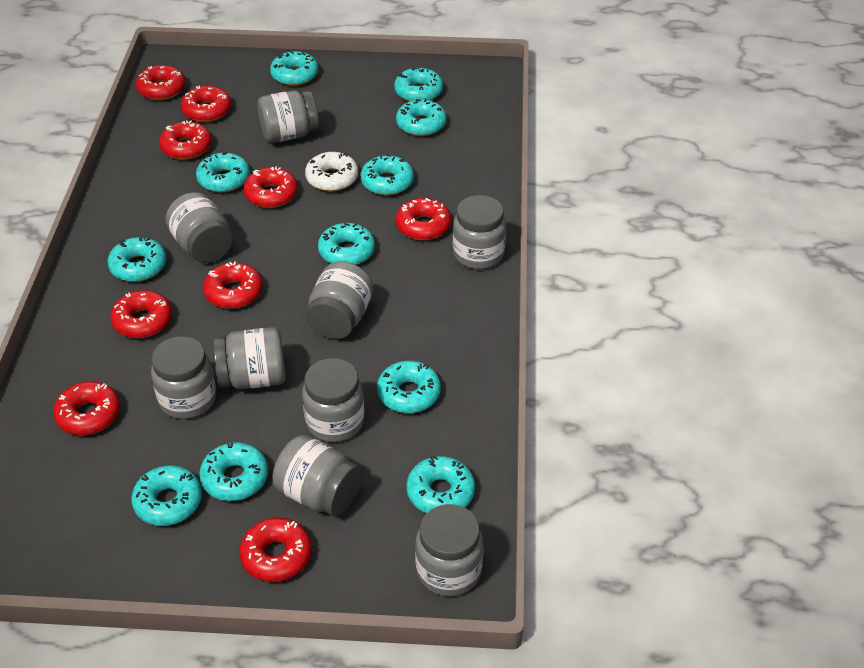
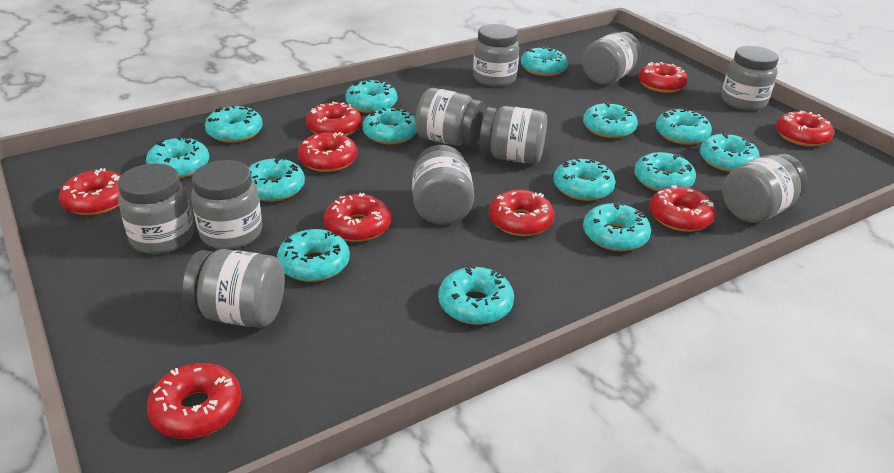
grey jar: [151,336,216,419] [166,192,233,263] [213,327,286,389] [258,90,319,143] [272,435,362,517] [302,358,365,442] [306,262,373,339] [415,504,483,597] [453,195,506,269] = 9 -> [118,164,194,254] [181,249,285,328] [191,160,262,249] [412,145,474,224] [416,88,486,146] [473,24,519,87] [479,106,547,164] [582,32,641,85] [721,46,779,111] [722,153,808,223] = 10
turquoise donut: [108,237,166,282] [131,465,202,526] [196,152,250,192] [199,442,268,501] [270,51,318,86] [318,223,375,265] [360,154,414,195] [377,361,441,413] [394,66,443,101] [396,99,446,136] [406,456,475,513] = 11 -> [146,136,209,178] [205,105,263,143] [249,157,305,202] [277,229,350,282] [345,80,397,113] [363,108,417,144] [438,265,514,325] [521,46,568,76] [553,159,615,201] [583,102,638,138] [583,202,651,251] [634,152,696,191] [656,109,712,145] [699,132,760,172] = 14
white donut: [305,152,358,192] = 1 -> none = 0

